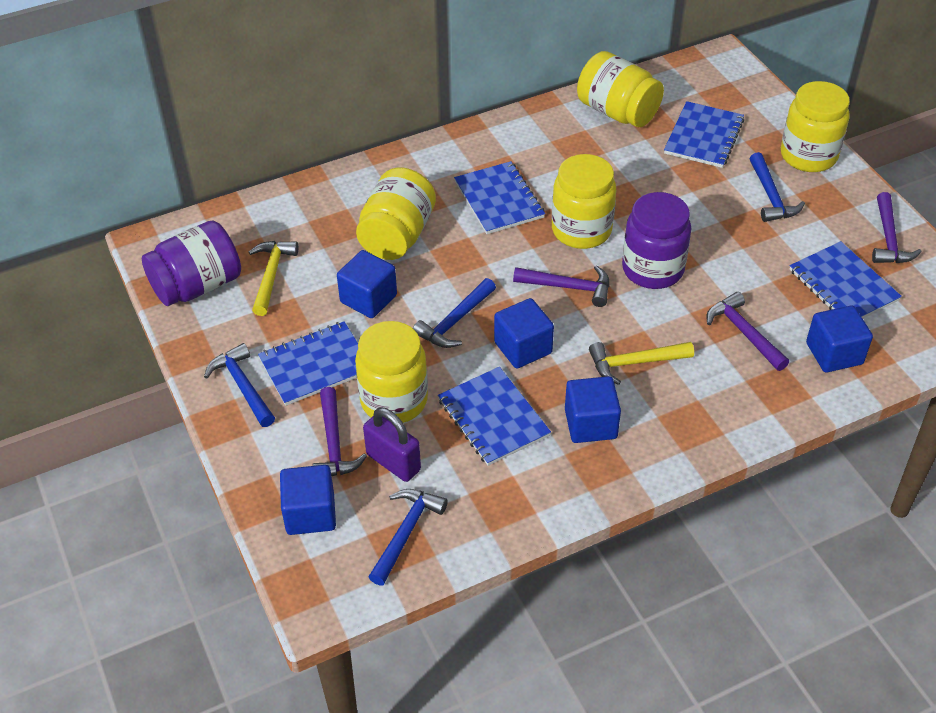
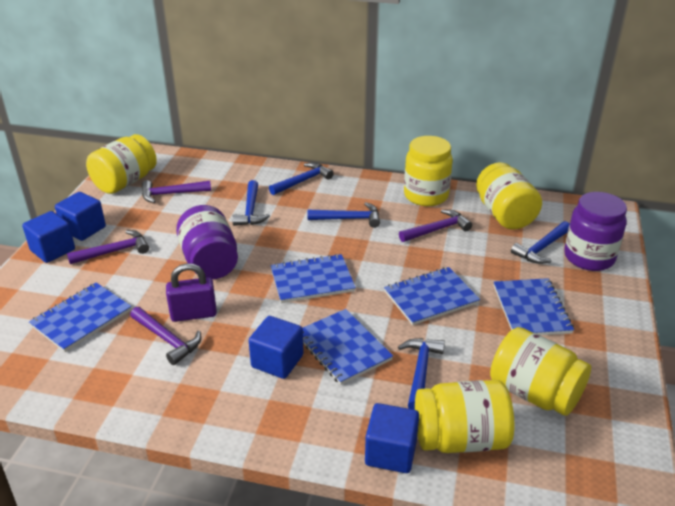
blue cube: [280,465,336,535] [337,250,397,318] [494,298,554,368] [565,376,621,443] [806,305,873,372] = 5 -> [22,211,75,263] [55,192,106,241] [249,316,304,379] [365,403,419,473] = 4
blue hammer: [204,343,275,427] [369,489,448,586] [413,278,496,348] [750,152,805,222] = 4 -> [232,180,270,226] [269,162,334,195] [308,202,380,228] [398,338,445,410] [511,221,570,264] = 5
yellow hammer: [249,241,298,316] [589,342,694,385] = 2 -> none = 0

